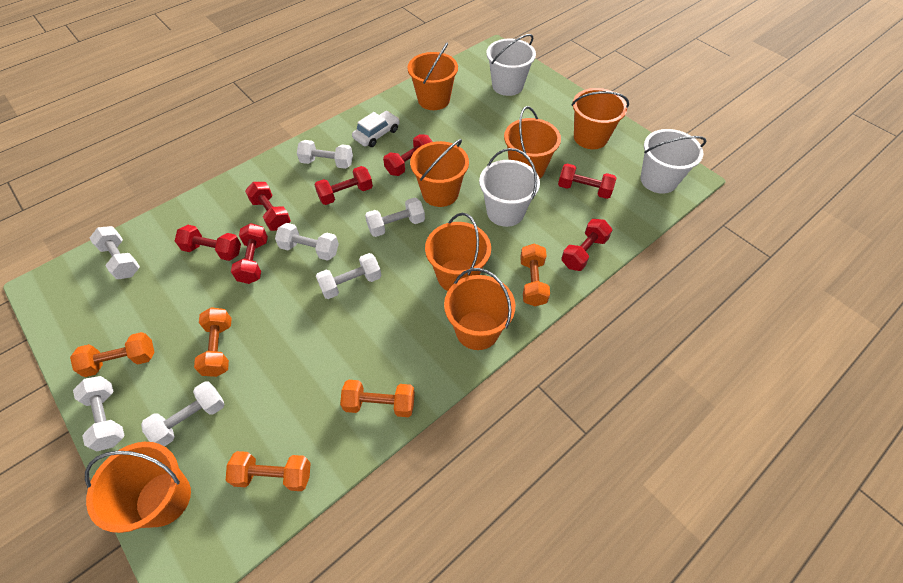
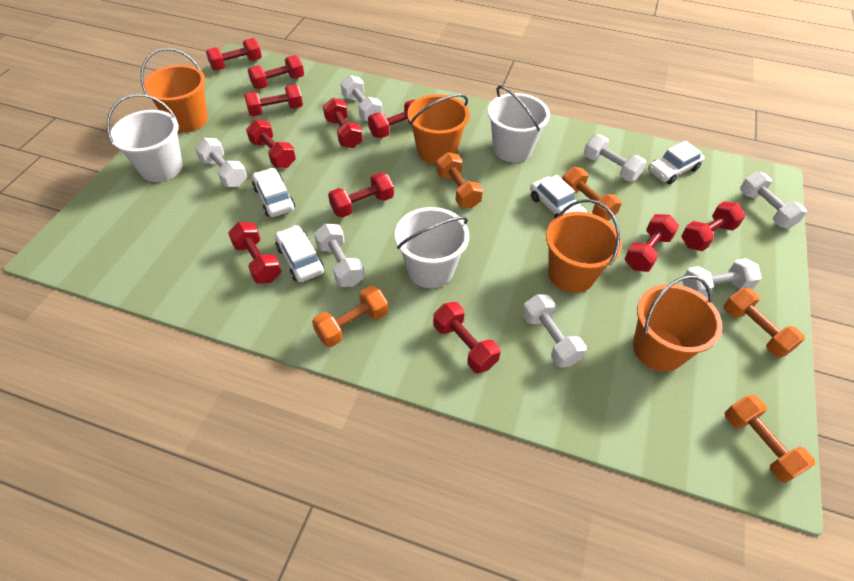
orange bucket: [85,442,191,533] [408,43,458,110] [410,139,469,207] [425,213,491,291] [444,268,515,350] [504,106,561,179] [572,88,629,149] = 7 -> [140,48,208,132] [407,94,470,164] [546,199,622,293] [633,275,722,372] = 4
red dumbbell: [175,225,241,261] [231,223,268,284] [245,182,291,231] [314,166,373,205] [383,134,433,176] [558,164,616,199] [561,219,612,271] = 7 -> [206,38,262,71] [228,222,282,284] [244,84,303,117] [246,120,296,168] [248,55,304,89] [323,98,363,148] [328,172,394,218] [368,100,415,138] [433,302,501,373] [625,214,679,272] [681,201,745,251] = 11
white car: [352,111,400,147] = 1 -> [252,168,295,217] [275,225,324,282] [530,175,587,219] [648,141,705,184] = 4

